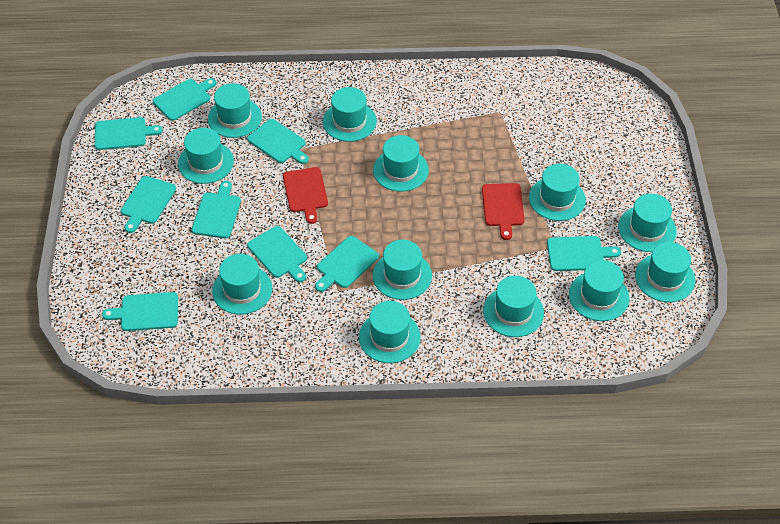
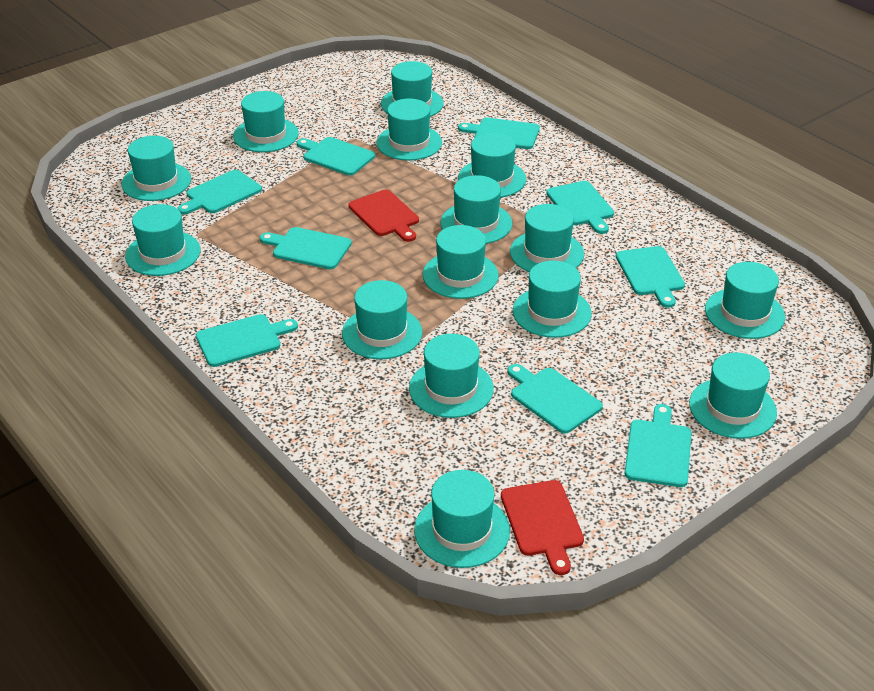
turquoise hat: [178,128,234,184] [208,83,262,138] [212,254,272,315] [323,87,377,142] [359,301,420,363] [373,135,429,192] [373,240,432,300] [483,276,544,337] [529,164,586,221] [569,260,629,321] [618,194,677,252] [635,242,695,302] = 12 -> [121,136,191,201] [125,204,201,276] [233,91,299,152] [342,280,422,359] [376,98,442,161] [381,61,443,117] [409,334,494,418] [414,470,510,568] [423,225,499,299] [440,175,512,244] [458,133,526,198] [510,204,584,272] [513,260,592,338] [689,352,777,439] [705,262,785,339] = 15

